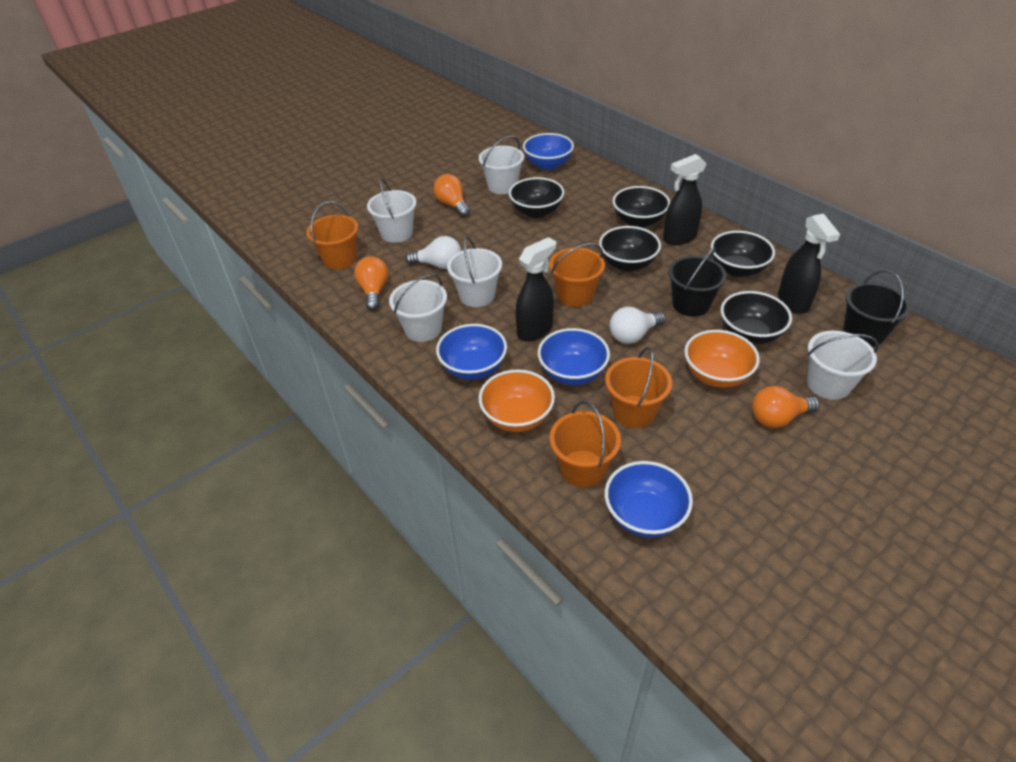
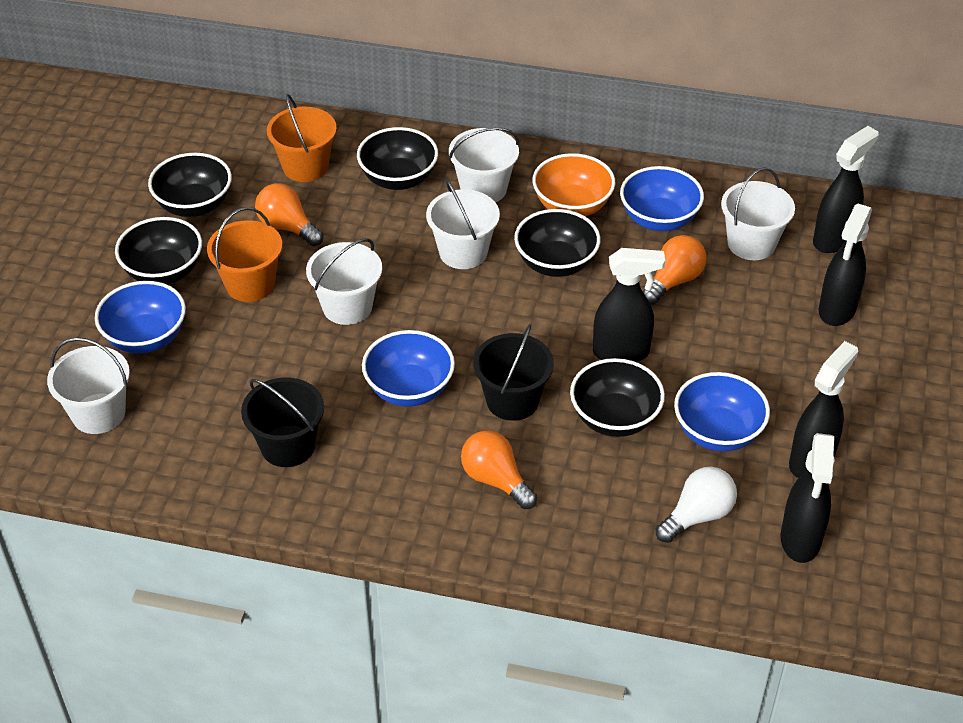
black spray bottle: [516,237,556,341] [663,154,707,245] [778,214,840,314] = 3 -> [593,248,665,362] [781,433,835,563] [789,341,858,478] [813,126,879,253] [819,204,872,326] = 5
orange bowl: [479,370,555,432] [684,330,760,388] = 2 -> [532,153,615,216] = 1
orange bucket: [306,201,358,270] [549,243,605,307] [550,401,621,487] [605,347,672,428] = 4 -> [207,207,282,302] [267,94,337,182] = 2
white light bulb: [406,236,461,269] [610,307,666,344] = 2 -> [656,467,737,543] = 1

